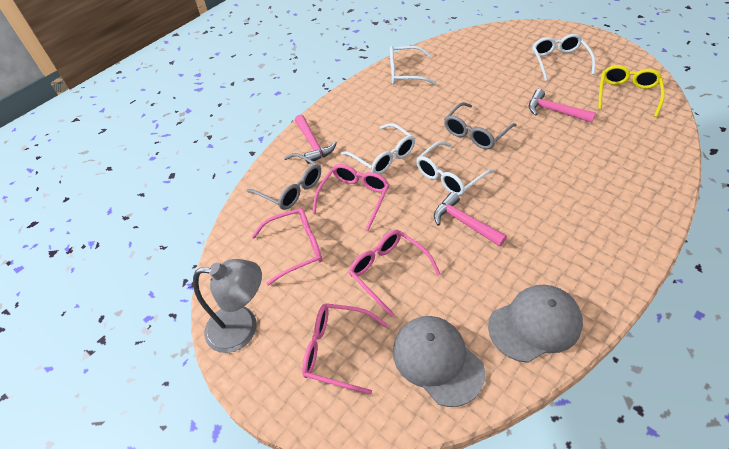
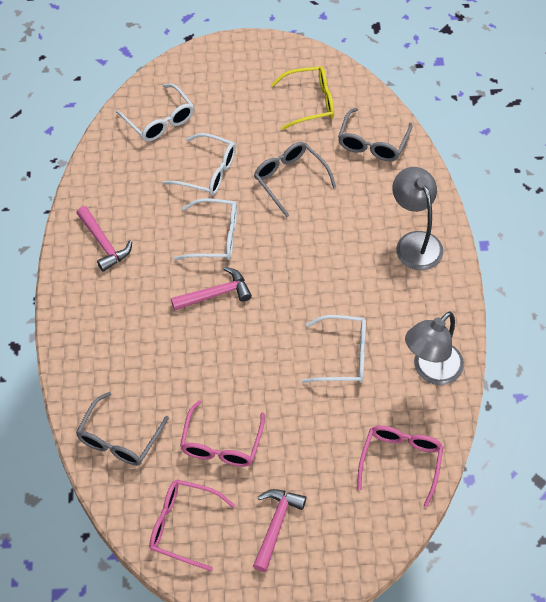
grey cap: [393,316,485,407] [488,285,583,363] = 2 -> none = 0
grey glasses: [246,153,321,210] [444,102,517,149] = 2 -> [76,392,169,466] [254,142,336,217] [338,108,412,161] = 3
grey lamp: [193,259,262,353] = 1 -> [392,167,443,270] [405,311,464,385] = 2
pink glasses: [251,208,322,286] [302,303,387,395] [312,164,390,231] [349,230,441,317] = 4 -> [149,480,235,571] [180,400,265,467] [357,425,444,507] = 3

